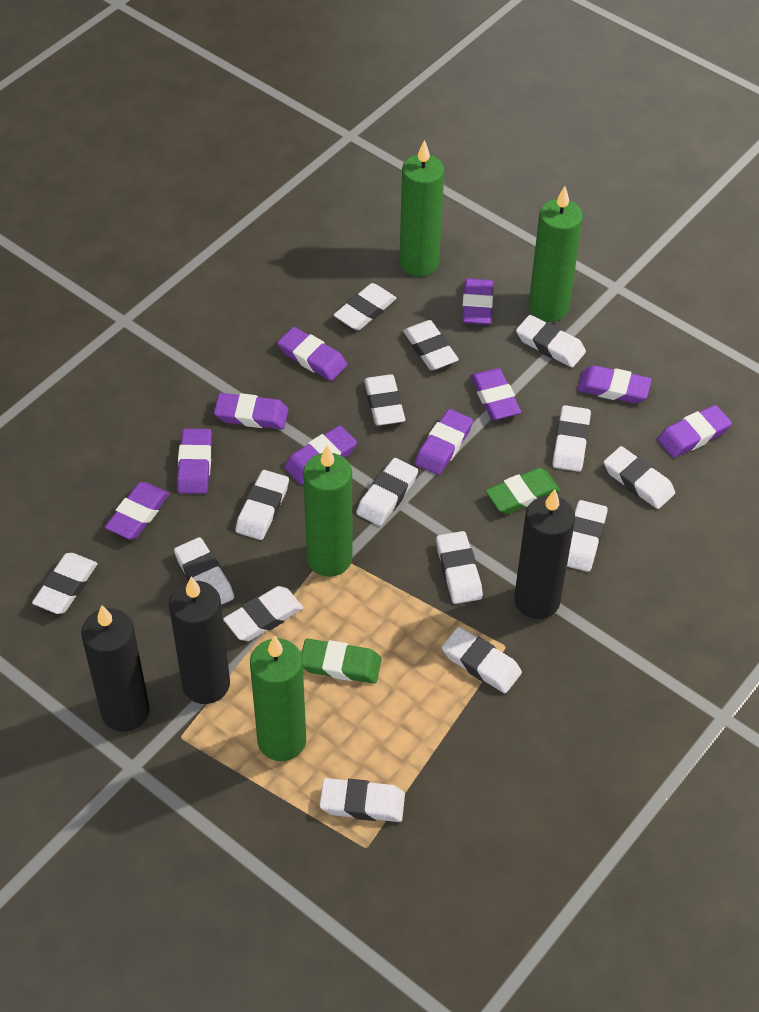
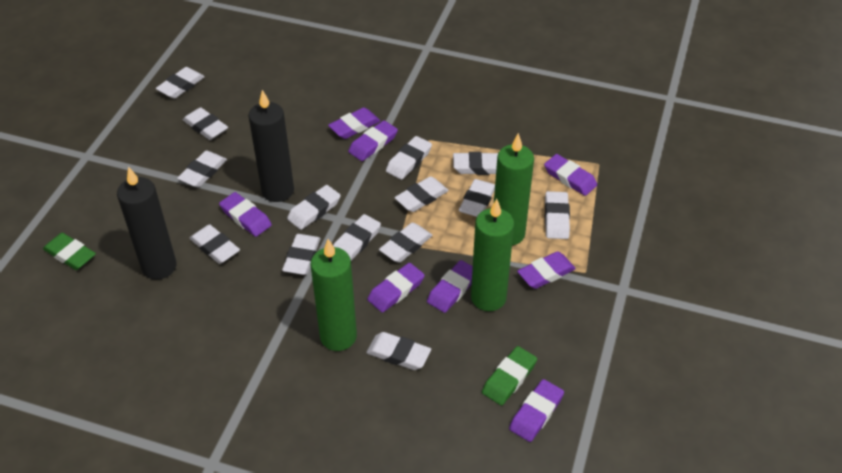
black candle: [81,605,150,732] [169,577,230,704] [514,489,575,619] = 3 -> [117,166,177,280] [248,90,294,202] = 2
green candle: [250,636,306,761] [303,445,352,577] [399,140,444,277] [529,186,583,322] = 4 -> [311,239,357,351] [471,199,514,311] [494,133,534,246] = 3
purple eraser: [105,482,169,539] [177,428,212,494] [214,393,289,429] [277,327,347,381] [284,425,357,485] [415,409,473,475] [462,278,493,325] [471,368,521,420] [577,365,652,404] [657,405,732,458] = 10 -> [219,192,272,237] [328,107,380,139] [348,120,398,161] [367,263,425,313] [427,260,473,313] [509,379,564,442] [517,251,576,289] [544,154,597,196] = 8
white eraser: [32,553,98,614] [174,537,234,605] [223,586,303,641] [235,470,289,540] [320,778,405,822] [334,283,397,330] [356,458,418,526] [364,374,405,426] [403,320,459,370] [436,531,483,604] [442,627,522,693] [516,315,586,368] [552,405,591,472] [567,500,607,572] [604,446,675,509] = 15 -> [156,67,205,99] [177,151,227,187] [183,107,228,140] [189,224,240,264] [282,234,321,275] [287,185,341,230] [333,214,381,260] [366,332,431,370] [379,223,433,263] [386,136,432,180] [395,176,449,212] [453,152,498,175] [459,179,495,217] [545,191,570,239] = 14

